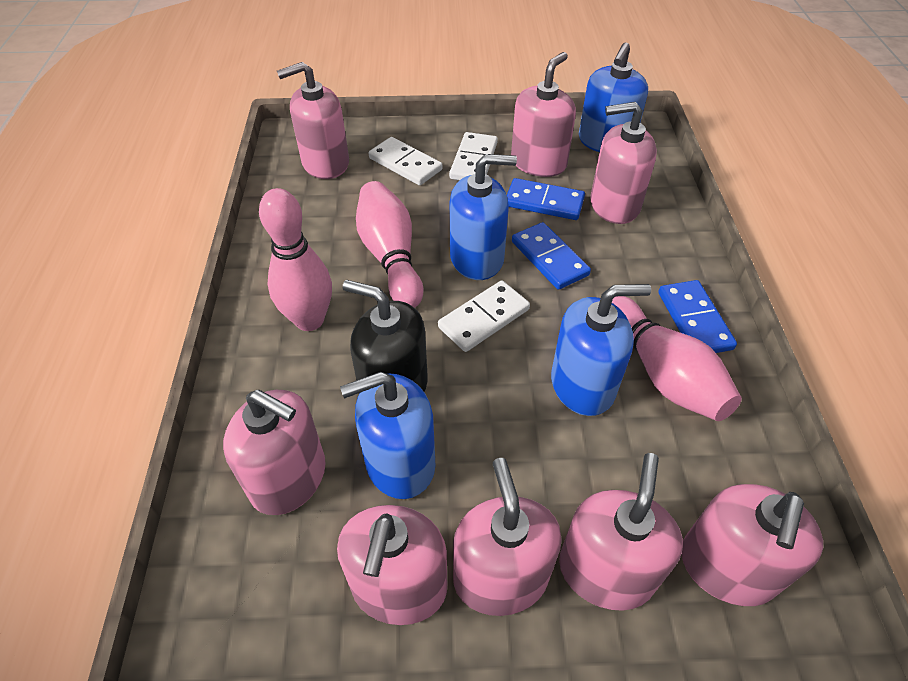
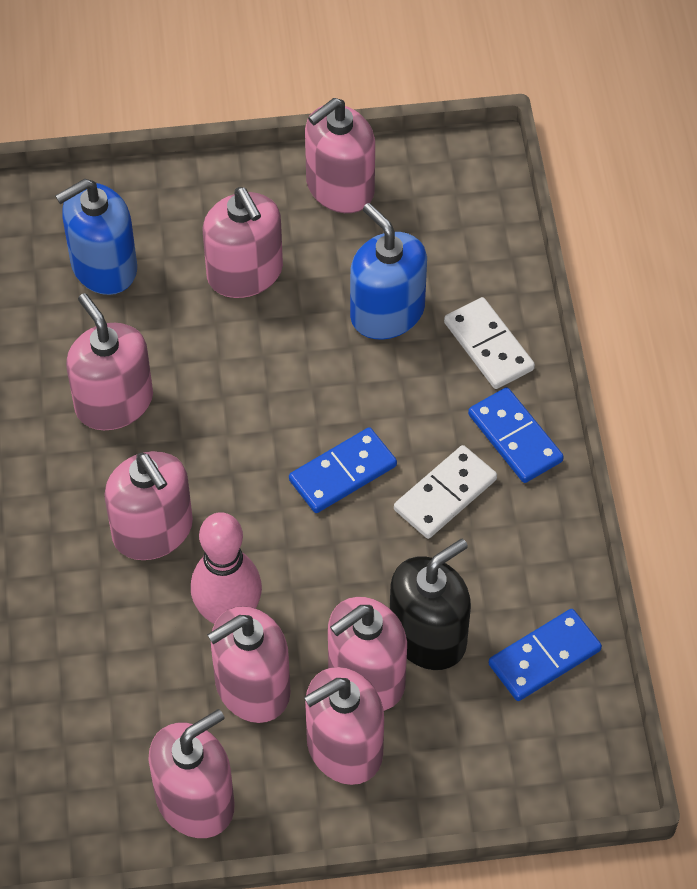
blue soap dispenser: [340,372,435,499] [450,154,517,280] [551,284,651,416] [579,42,648,152] = 4 -> [55,179,137,295] [350,203,427,340] = 2
pink bowling pin: [259,188,332,331] [356,181,423,308] [612,296,742,421] = 3 -> [191,512,262,624] = 1
white domino: [369,137,442,185] [438,280,530,352] [449,132,498,180] = 3 -> [394,445,497,539] [444,297,535,389] = 2

